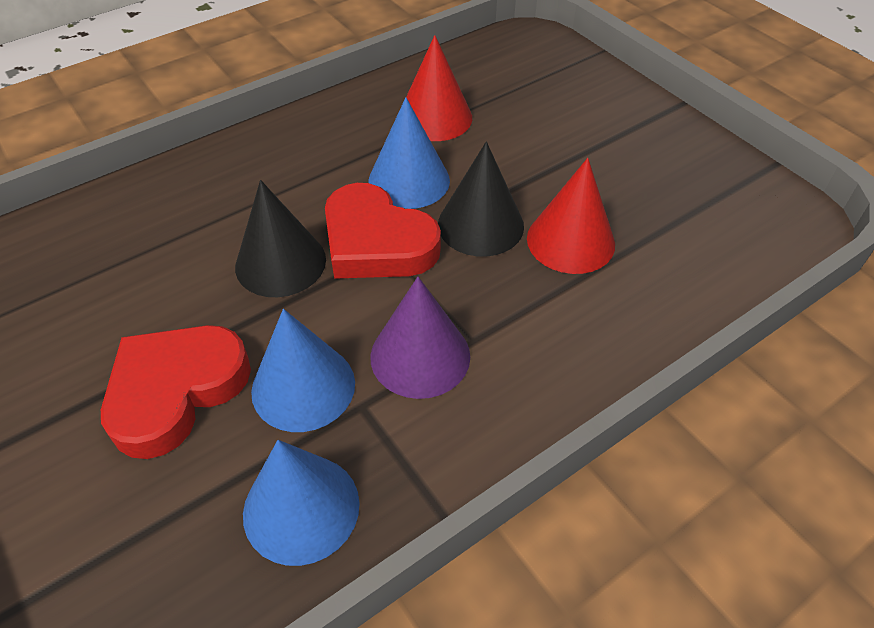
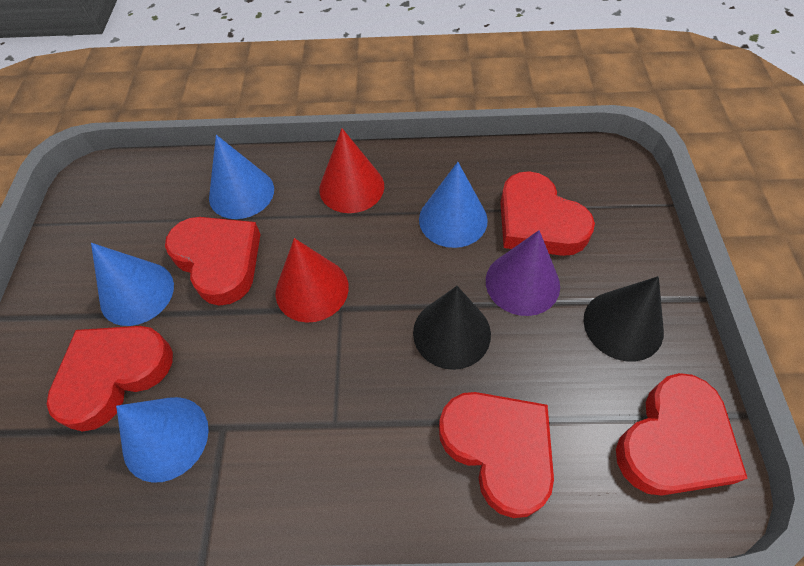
blue cone: [243,440,360,566] [251,309,355,432] [368,97,450,209] = 3 -> [91,243,174,326] [116,397,209,483] [209,135,274,219] [419,162,488,248] = 4
red heart: [101,325,251,459] [325,183,441,279] = 2 -> [47,326,173,431] [165,217,260,306] [439,392,554,518] [500,171,595,256] [616,373,748,496] = 5

